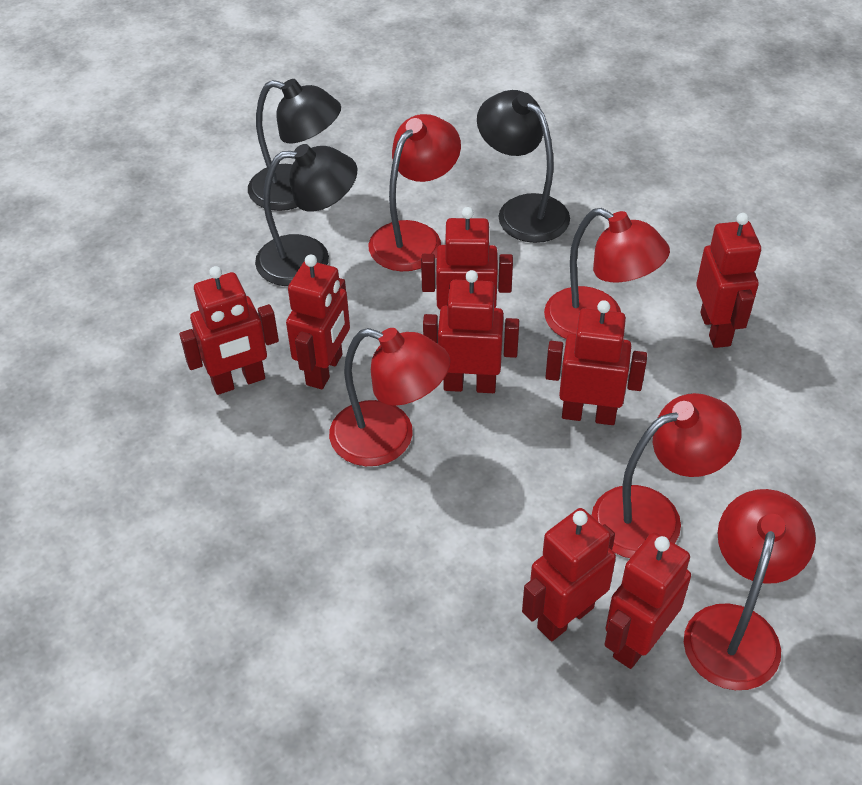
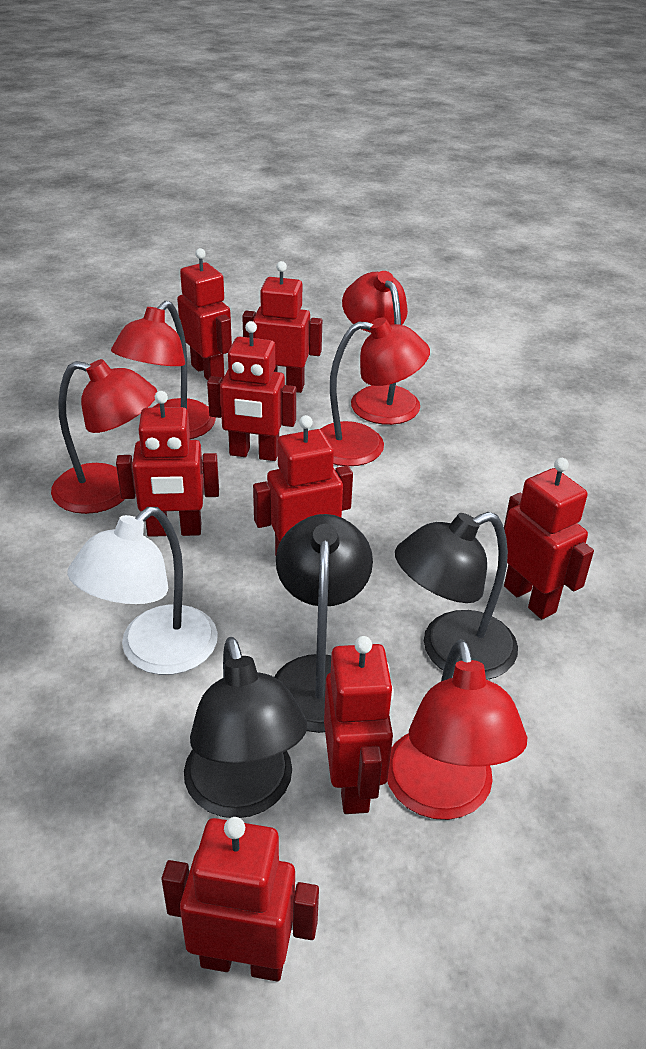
white lamp: none = 0 -> [67,507,218,675] = 1

